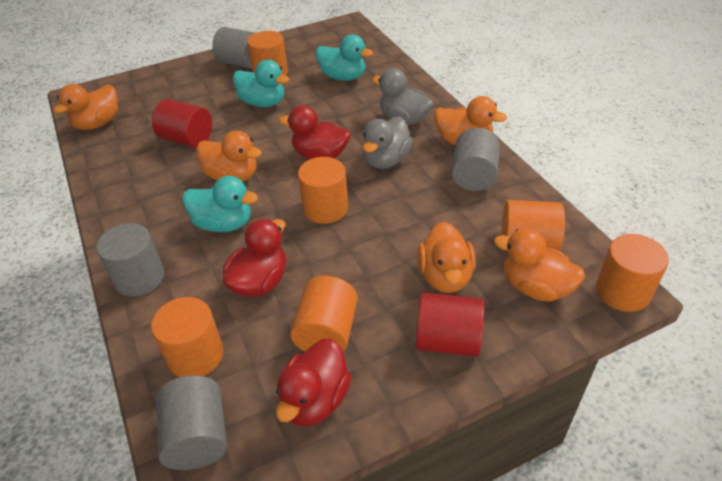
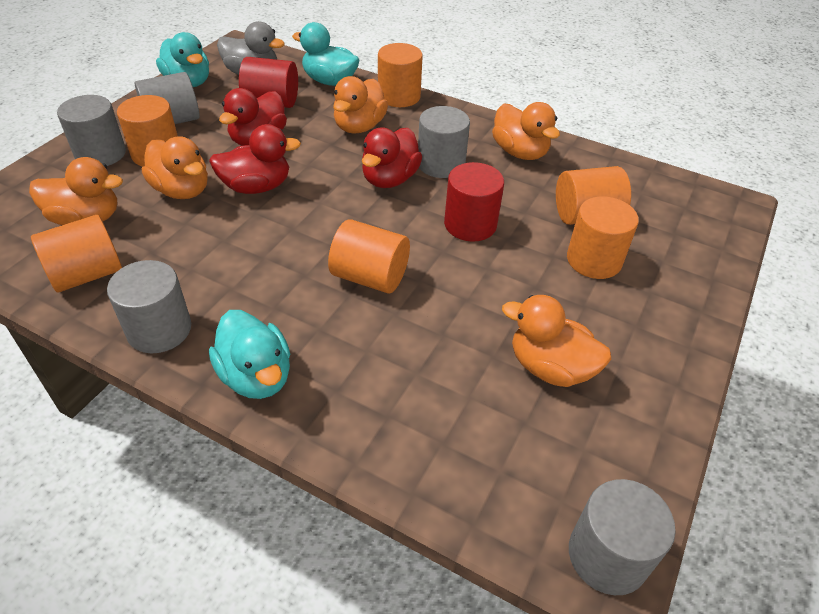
grey cylinder: [96,223,164,297] [156,375,227,470] [212,27,255,68] [452,128,500,191] = 4 -> [57,95,126,166] [107,260,191,353] [134,72,200,124] [418,106,470,178] [569,479,676,595] = 5
grey duck: [362,117,413,169] [372,68,434,125] = 2 -> [217,21,285,75] = 1

